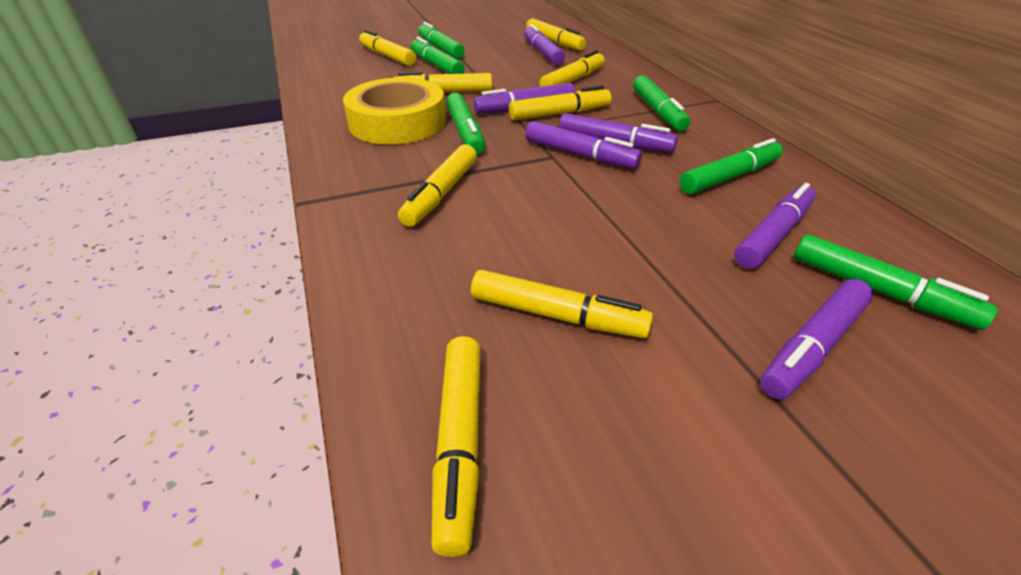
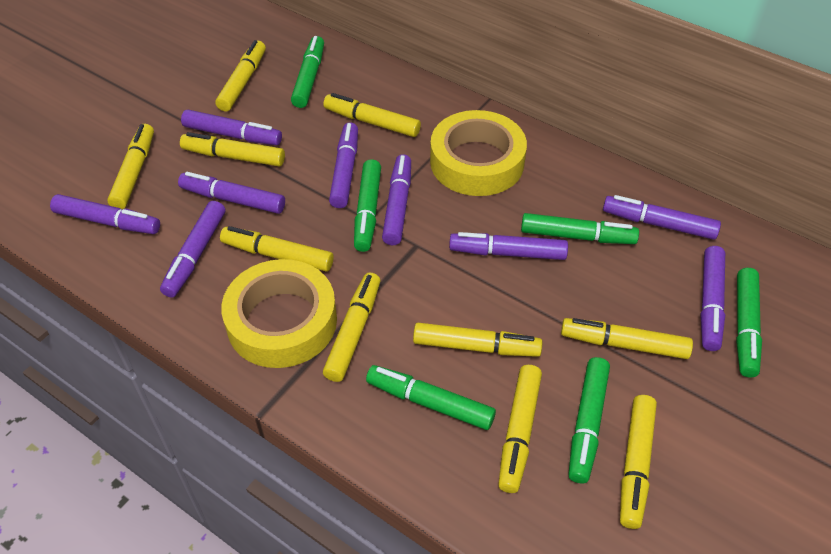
purple marker: [474,83,575,114] [524,24,565,65] [525,121,642,169] [559,113,678,153] [735,183,816,269] [760,279,873,400] = 6 -> [50,194,160,234] [160,201,225,297] [178,172,285,214] [181,110,282,145] [329,122,358,208] [382,154,411,245] [449,232,568,260] [603,195,721,240] [700,246,725,351] = 9
yellow marker: [359,30,416,66] [393,72,492,92] [398,144,477,227] [432,336,481,557] [471,270,653,338] [509,86,611,121] [526,19,586,50] [539,50,604,87] = 8 -> [107,124,154,209] [180,132,285,167] [215,40,266,111] [220,226,334,272] [323,93,421,137] [323,272,380,382] [413,323,542,357] [498,365,542,493] [561,318,693,359] [620,395,657,529] = 10
yellow tape: [343,77,446,145] = 1 -> [221,259,337,368] [430,110,527,196] = 2

